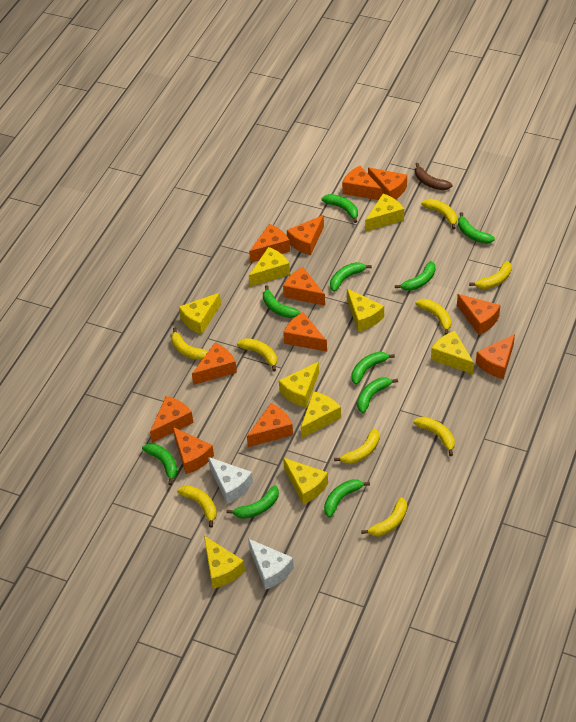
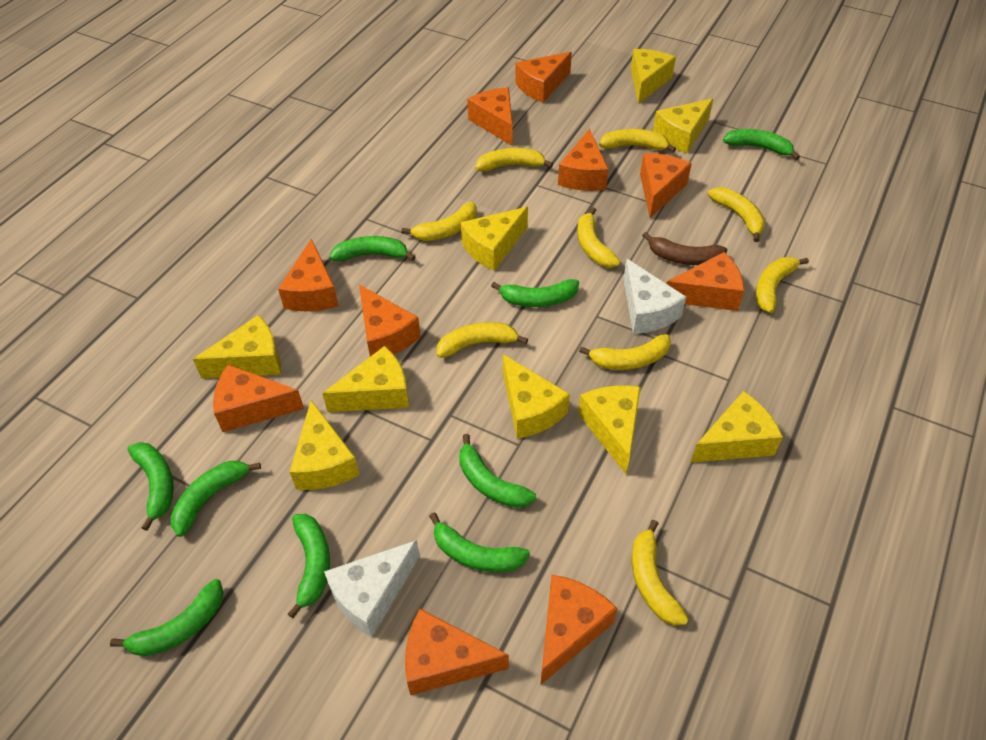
green banana: [142,443,178,485] [226,485,279,519] [263,285,300,318] [321,194,358,223] [324,479,370,518] [330,262,372,292] [351,352,395,385] [357,377,398,413] [395,261,436,291] [458,212,495,244] = 10 -> [110,579,224,656] [128,442,174,531] [171,461,261,537] [288,514,330,618] [330,236,415,261] [429,512,530,572] [459,434,536,508] [491,279,579,307] [723,129,800,160] = 9
orange cheese: [150,396,194,443] [173,427,214,474] [192,343,237,385] [247,403,293,447] [249,224,290,263] [283,267,325,306] [283,312,327,352] [287,215,324,255] [342,166,382,200] [368,167,407,200] [457,294,500,335] [476,334,515,379] = 12 -> [213,365,304,432] [278,239,339,311] [359,284,421,356] [405,609,509,695] [467,87,513,146] [515,52,572,103] [540,575,617,685] [558,128,609,191] [640,153,692,218] [666,252,744,311] = 10

